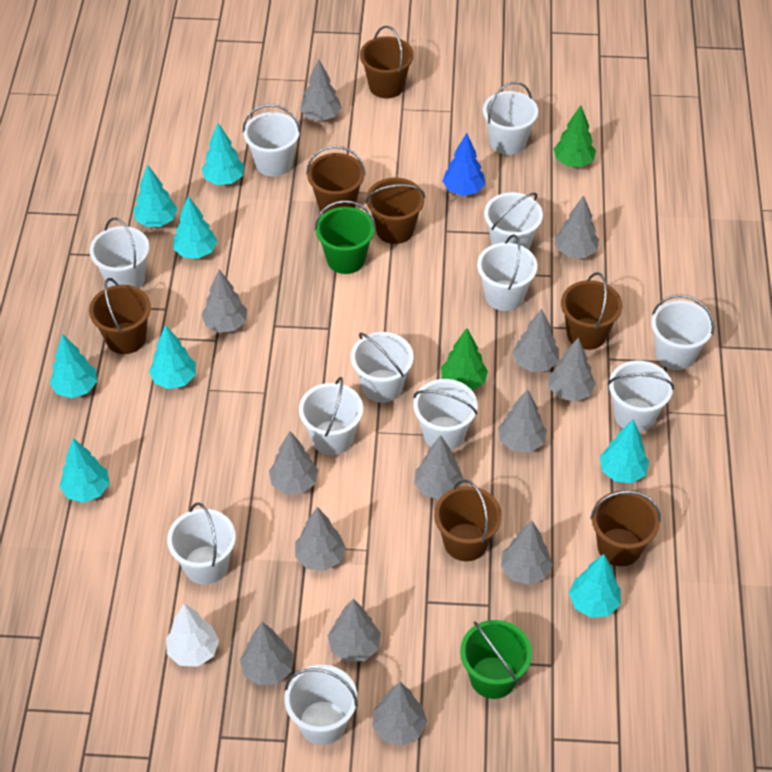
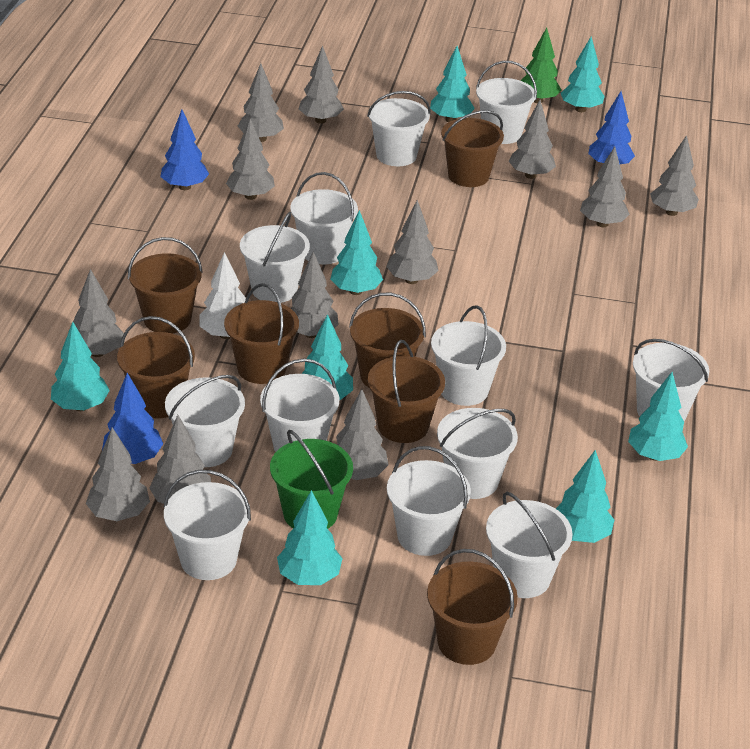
blue tree: [442,133,485,196] = 1 -> [102,373,163,464] [160,110,209,190] [588,91,635,164] = 3
green bucket: [315,200,376,274] [460,620,532,699] = 2 -> [270,430,353,529] = 1
green tree: [441,328,488,390] [554,105,596,167] = 2 -> [520,28,561,103] = 1
grey tree: [201,269,247,333] [240,622,294,686] [269,431,318,494] [295,507,346,571] [300,59,342,121] [328,599,381,662] [372,682,427,746] [415,435,464,499] [498,389,547,453] [501,521,553,585] [512,309,559,372] [549,337,596,402] [555,195,599,258] = 13 -> [73,269,124,357] [86,427,150,521] [149,415,211,504] [226,118,275,200] [238,63,284,142] [291,252,339,338] [299,45,344,124] [336,389,389,480] [386,200,439,284] [509,100,556,179] [580,146,629,227] [650,135,699,216] = 12

